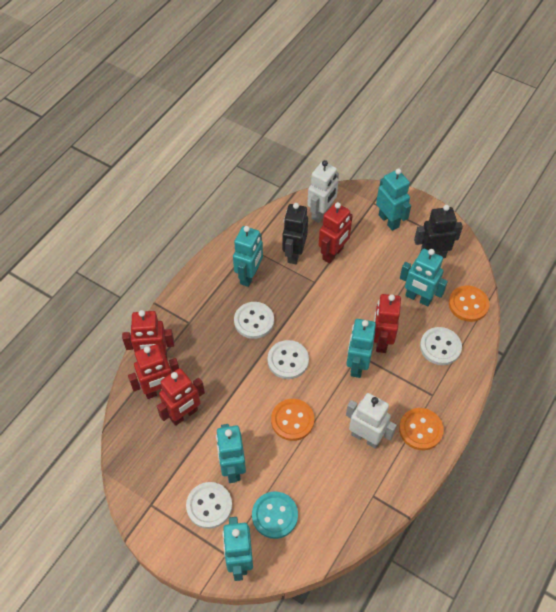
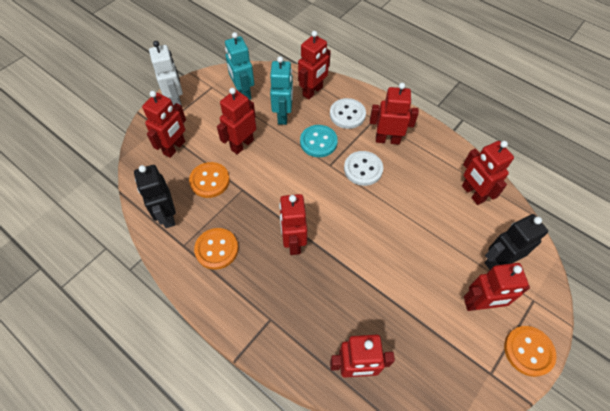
red robot: [122,310,174,358] [128,344,179,399] [157,368,205,426] [319,202,353,264] [374,294,401,353] = 5 -> [142,91,186,158] [217,88,256,154] [279,194,307,255] [298,31,331,99] [330,335,395,378] [370,83,419,145] [462,141,514,205] [464,263,530,311] = 8
turquoise robot: [216,424,246,483] [222,517,253,581] [233,226,263,287] [347,319,376,378] [376,169,411,231] [400,249,448,307] = 6 -> [225,32,254,100] [270,56,293,125] = 2
white button: [186,482,232,529] [234,302,274,339] [268,340,309,379] [420,327,462,365] = 4 -> [330,98,366,129] [344,151,383,186] = 2
white robot: [307,160,339,223] [346,393,397,449] = 2 -> [149,41,183,106] = 1

